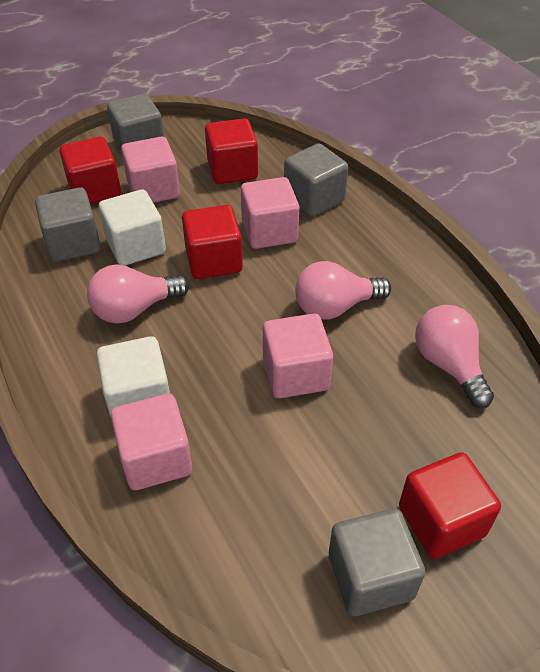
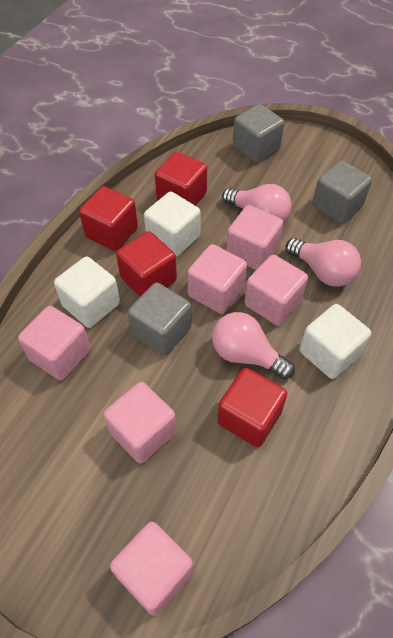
grey cube: [35,188,101,262] [107,94,164,153] [284,144,348,216] [329,509,425,616] = 4 -> [128,282,192,356] [233,104,284,163] [312,160,372,224] = 3
pink cube: [111,394,192,490] [121,137,180,203] [241,177,299,249] [263,313,333,398] = 4 -> [18,306,90,380] [104,382,176,464] [110,522,193,616] [187,244,247,314] [226,205,283,270] [245,255,308,326] = 6
white cube: [97,336,170,418] [99,190,166,266] = 2 -> [54,256,120,328] [144,192,201,257] [300,304,371,379] = 3

